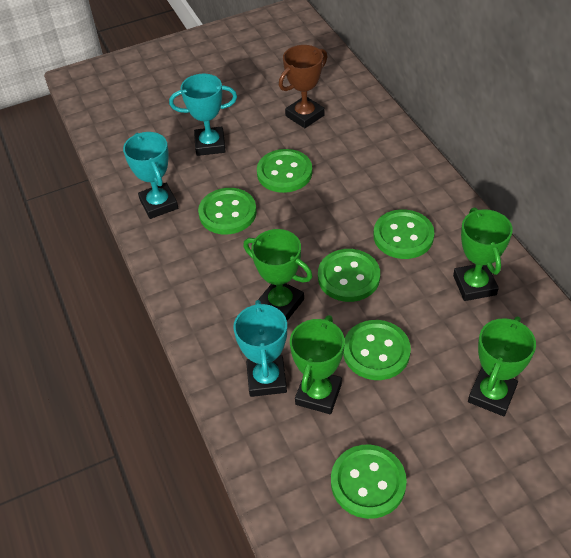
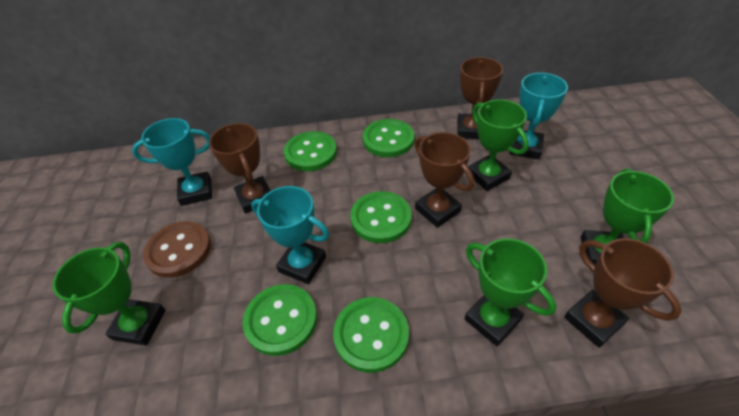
brown button: none = 0 -> [143,221,211,278] = 1
brown trophy: [279,45,327,128] = 1 -> [209,123,271,214] [415,132,474,228] [457,57,503,139] [564,238,682,348] = 4
green button: [198,188,257,235] [257,149,312,193] [318,249,380,302] [331,445,407,519] [343,320,411,380] [374,209,434,259] = 6 -> [243,284,317,356] [284,131,337,171] [333,297,409,373] [350,191,412,243] [363,119,414,157] = 5

